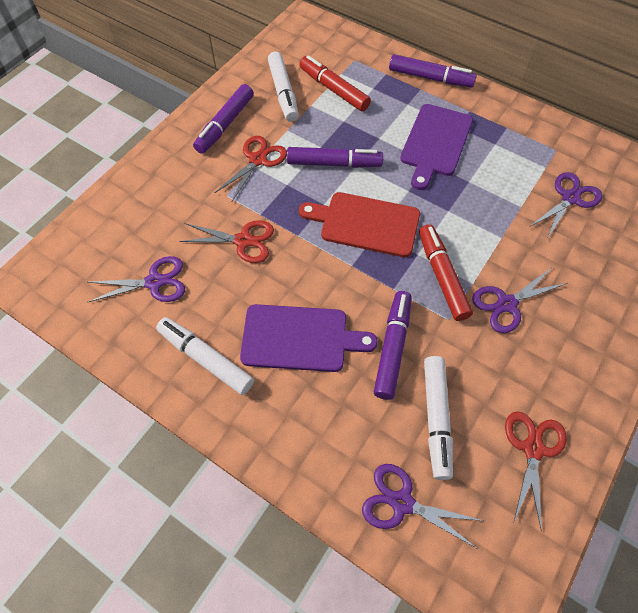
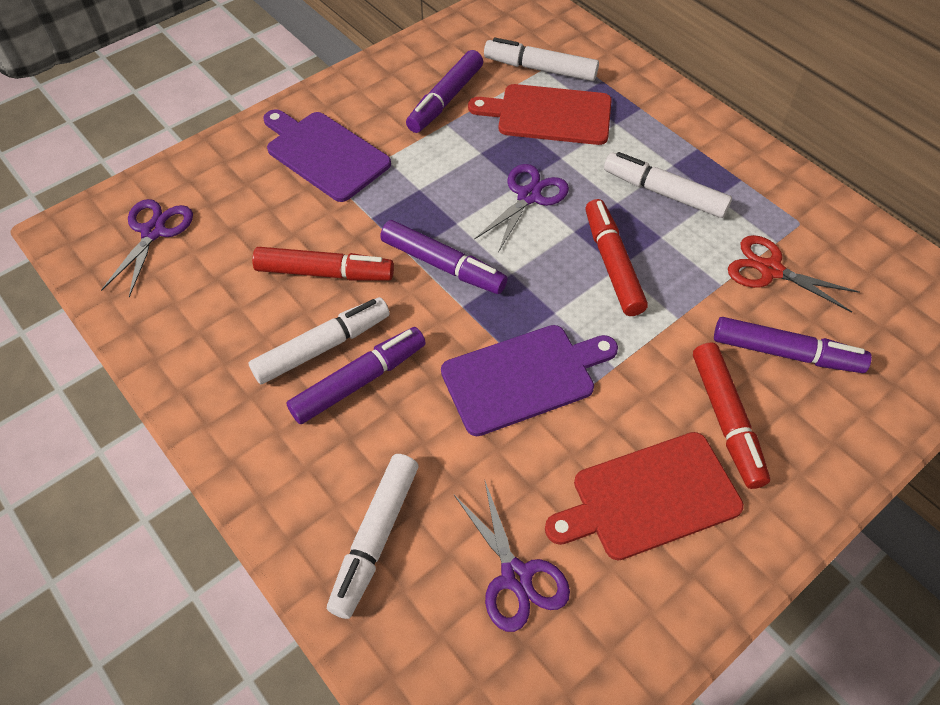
purple scissors: [88,256,185,302] [362,464,484,549] [472,268,567,333] [529,172,603,239] = 4 -> [101,199,193,297] [454,479,570,632] [474,164,569,253] = 3
red cutting board: [299,192,420,257] = 1 -> [468,84,612,145] [545,432,744,560] = 2
red marker: [299,55,371,111] [419,224,473,321] = 2 -> [252,247,394,281] [585,199,648,316] [693,343,770,489] = 3
red scissors: [179,220,274,263] [215,136,287,201] [505,411,567,531] = 3 -> [728,235,859,312] = 1
white marker: [156,317,254,395] [268,52,299,122] [424,356,453,480] = 3 -> [249,297,390,384] [327,454,418,619] [484,38,599,81] [604,152,732,218] = 4

